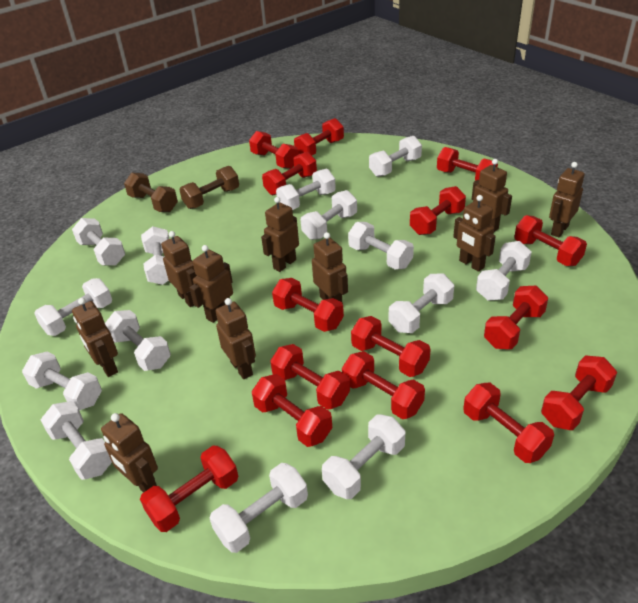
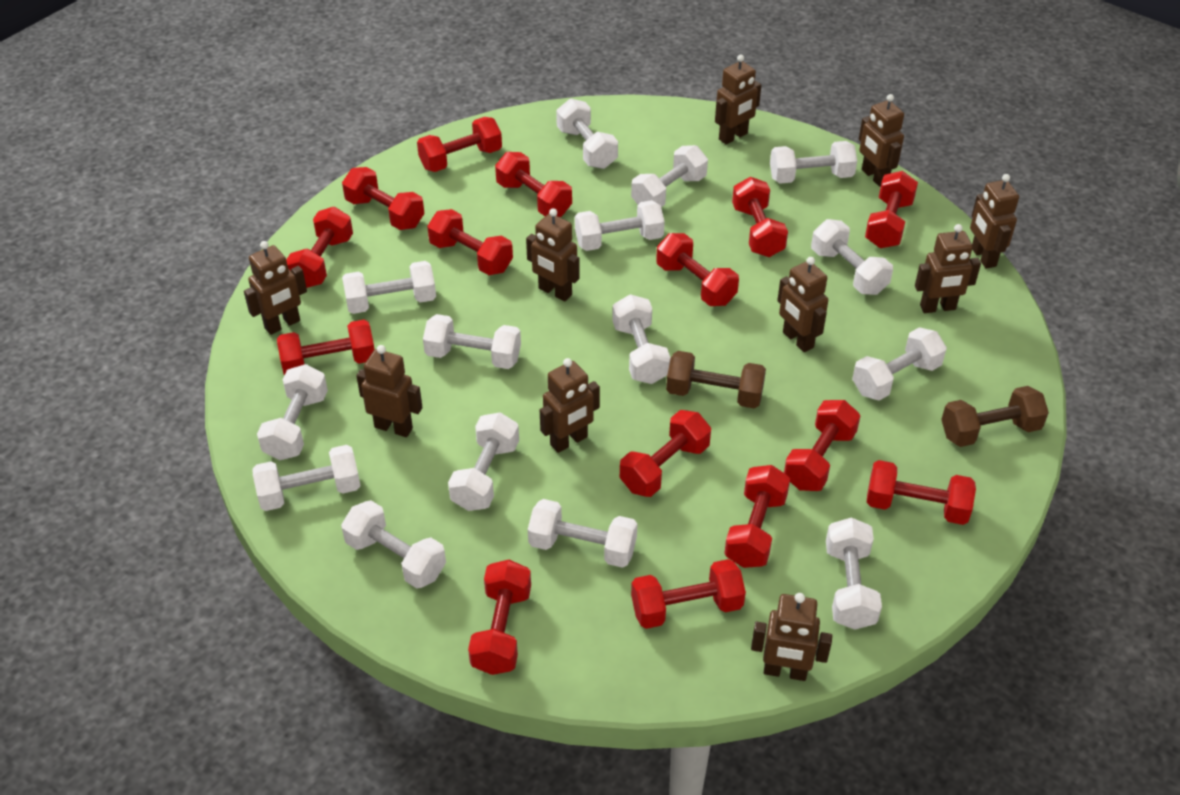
white dumbbell: [22,352,102,411] [34,278,112,336] [41,401,112,480] [72,218,125,265] [105,310,171,371] [141,226,169,285] [210,463,308,553] [276,169,336,210] [301,190,357,240] [322,414,406,499] [348,222,414,270] [369,136,422,177] [389,273,454,333] [476,241,532,301] = 14 -> [252,445,361,511] [257,364,328,460] [341,500,446,588] [342,261,436,314] [423,314,521,369] [448,412,519,511] [528,499,637,568] [556,99,618,169] [575,200,665,251] [612,294,671,384] [631,145,708,207] [770,141,857,184] [811,219,893,295] [826,518,882,630] [852,327,947,401] = 15

